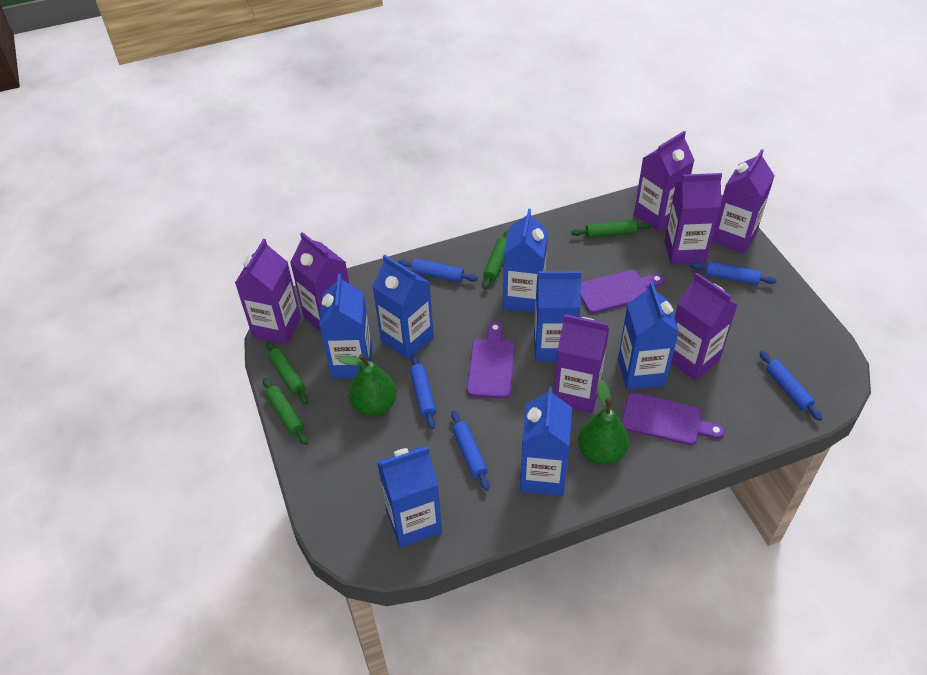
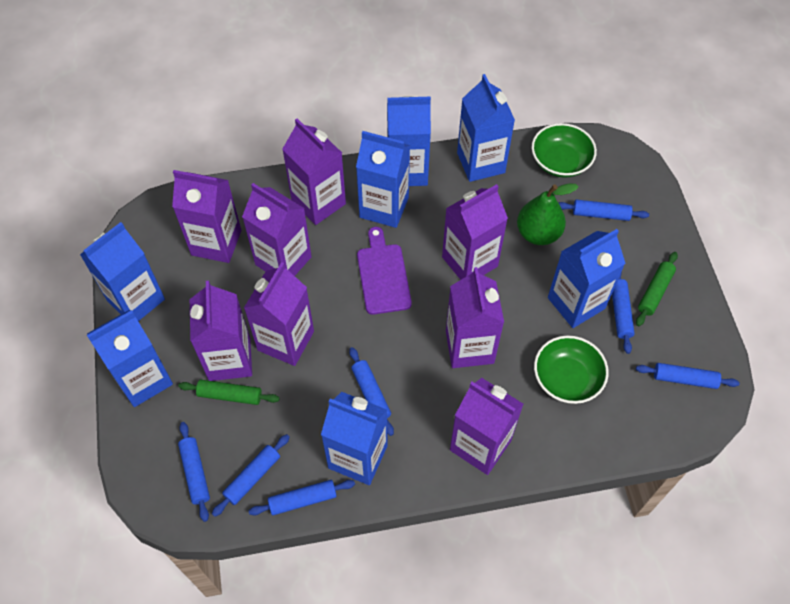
blue rolling pin: [398,259,478,282] [410,354,436,429] [451,411,489,491] [690,261,777,285] [760,351,822,421] = 5 -> [178,422,210,522] [212,434,290,517] [249,480,355,516] [349,347,394,436] [559,199,649,221] [612,272,635,354] [636,363,740,389] = 7
green bowl: none = 0 -> [532,123,597,178] [534,335,609,404] = 2
green pear: [338,354,397,416] [578,380,629,465] = 2 -> [517,184,579,245] = 1
green rolling pin: [263,378,308,445] [266,341,308,404] [483,230,509,289] [571,220,651,238] = 4 -> [178,380,280,405] [636,252,678,326] = 2
purple carton: [235,239,301,344] [290,232,349,332] [554,314,609,413] [634,131,695,232] [664,173,722,265] [671,273,737,381] [712,149,775,254] = 7 -> [172,170,241,263] [190,281,252,381] [242,183,312,276] [244,262,314,366] [282,118,346,225] [442,184,508,280] [446,267,504,368] [450,378,524,475] = 8
purple cutting board: [467,322,515,399] [581,270,664,313] [621,392,724,445] = 3 -> [357,227,412,315] = 1

